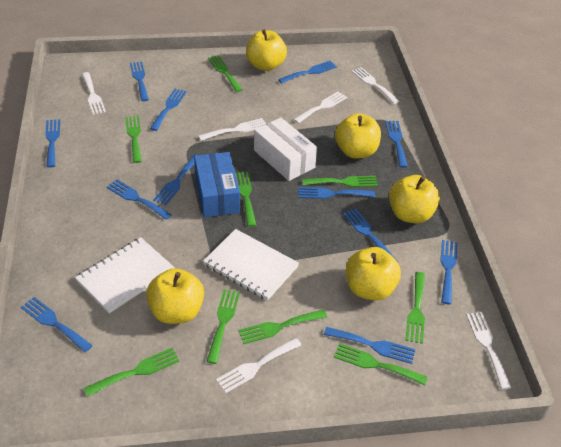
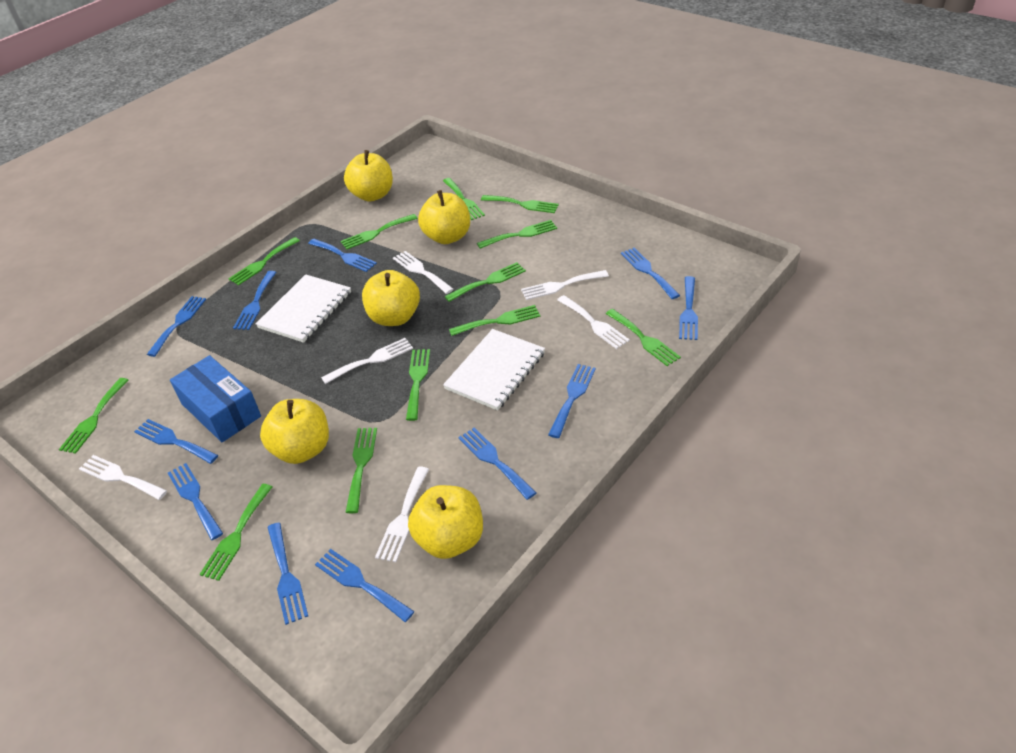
blue fork: [21,297,93,353] [45,119,60,168] [107,179,172,220] [130,61,149,101] [150,89,186,131] [153,154,196,205] [278,61,337,84] [298,187,375,199] [324,327,416,364] [343,208,398,262] [385,121,408,168] [440,240,457,304] = 12 -> [134,419,218,464] [147,296,206,357] [168,463,223,540] [233,271,277,330] [267,522,308,625] [308,239,377,272] [315,549,415,622] [458,428,536,500] [548,364,596,438] [621,248,680,299] [679,276,698,340] = 11
green fork: [84,348,180,397] [125,116,142,163] [206,289,240,364] [208,55,242,92] [235,172,256,227] [238,309,327,344] [302,176,378,187] [334,343,427,386] [406,272,425,344] = 9 -> [59,378,128,454] [199,484,272,581] [228,237,300,285] [341,214,418,249] [346,428,377,513] [406,349,430,421] [443,178,485,220] [444,262,526,302] [449,305,540,336] [477,220,557,249] [481,195,559,213] [606,309,681,366] = 12
white box: [254,118,317,181] = 1 -> none = 0

